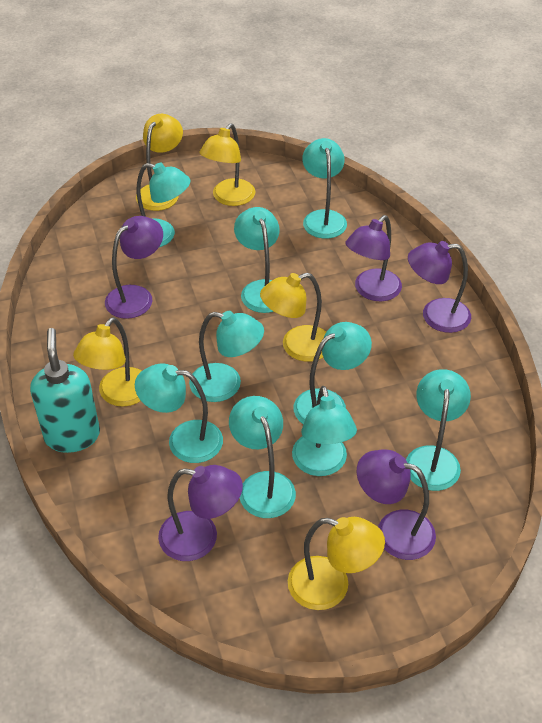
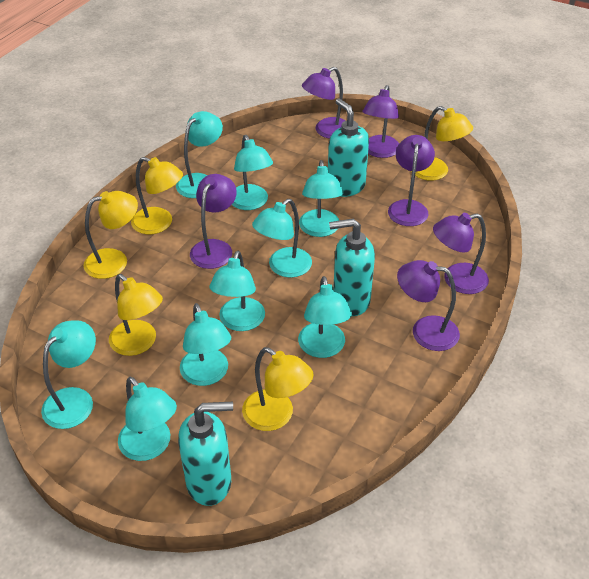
purple lamp: [105,216,163,319] [158,465,243,561] [346,215,402,301] [357,449,436,560] [408,241,471,333] = 5 -> [190,174,237,269] [302,67,346,139] [362,85,399,158] [388,135,435,226] [397,260,460,351] [433,213,489,294] = 6
turquoise soap dispenser: [30,328,100,453] = 1 -> [178,402,233,506] [328,99,369,197] [329,219,375,316] = 3

